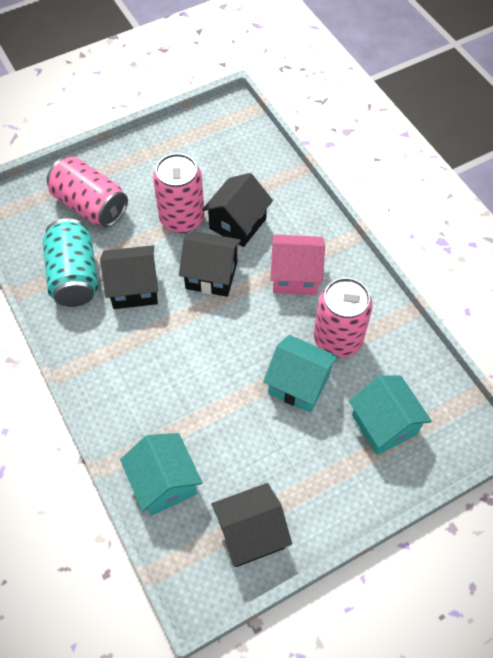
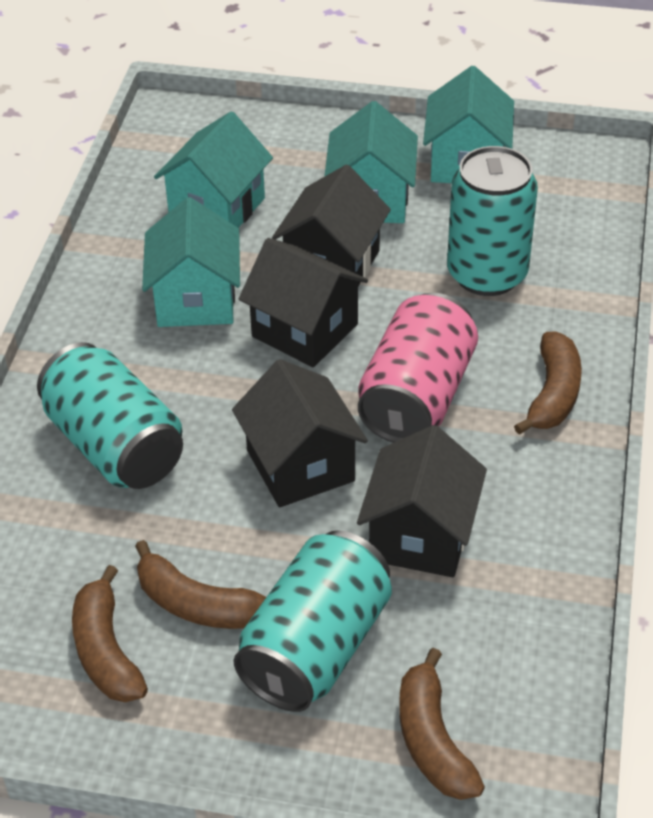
brown banana: none = 0 -> [72,565,148,702] [135,540,266,629] [399,648,485,800] [514,332,582,435] = 4
pink can: [47,156,128,227] [153,153,205,233] [314,278,373,358] = 3 -> [358,293,478,443] = 1
pink house: [270,234,325,295] = 1 -> none = 0
turquoise can: [43,219,98,307] = 1 -> [37,342,183,489] [233,530,392,712] [447,146,538,296] = 3
turquoise house: [120,433,203,516] [263,335,339,413] [349,375,432,455] = 3 -> [142,197,240,327] [154,111,273,228] [324,101,418,223] [423,66,514,183] = 4

